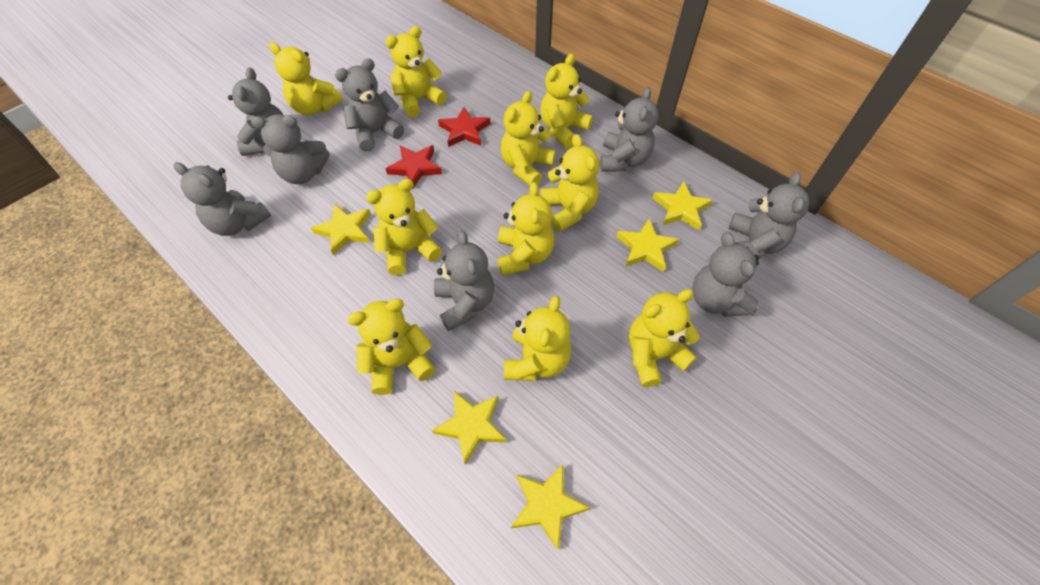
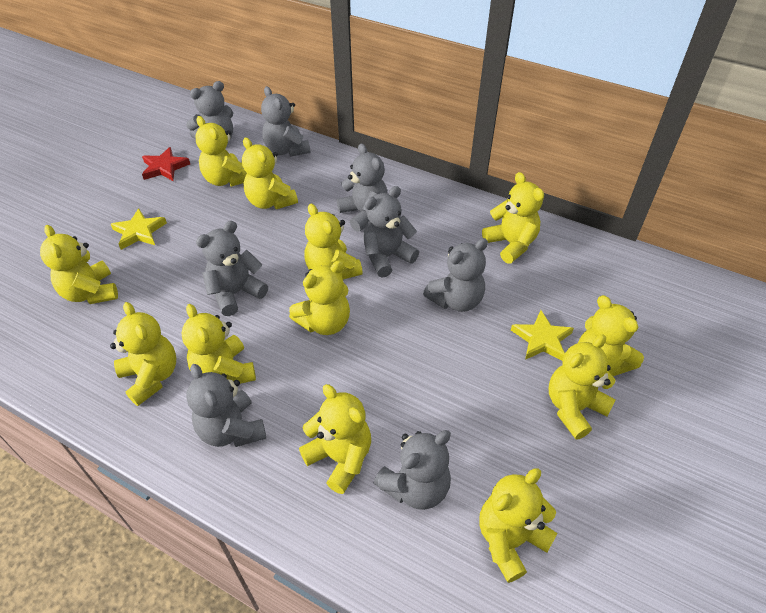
red star: [386,145,442,189] [438,107,490,147] = 2 -> [142,147,190,181] = 1
yellow star: [311,204,371,256] [432,391,507,465] [511,465,590,550] [616,219,679,272] [653,181,713,230] = 5 -> [111,208,167,250] [511,310,574,361] = 2
yellow teddy bear: [269,42,343,116] [348,299,435,395] [366,178,442,275] [385,26,447,117] [498,182,554,275] [501,91,556,186] [504,296,571,381] [540,54,593,148] [540,134,599,232] [629,289,700,387] = 10 -> [40,225,118,304] [110,302,176,406] [181,304,256,384] [195,116,247,187] [242,137,298,209] [289,261,350,335] [299,384,371,494] [304,204,363,279] [479,468,557,583] [482,172,544,263] [549,334,616,439] [578,295,644,376] = 12

